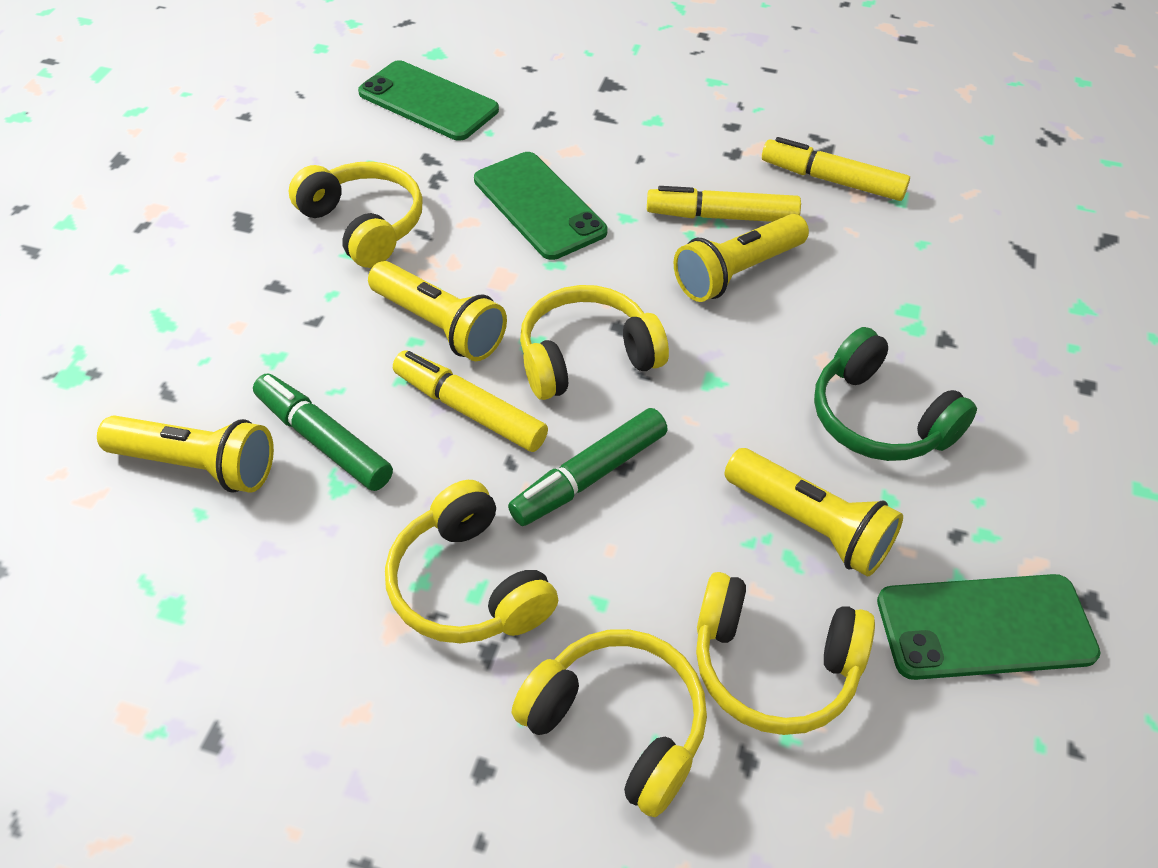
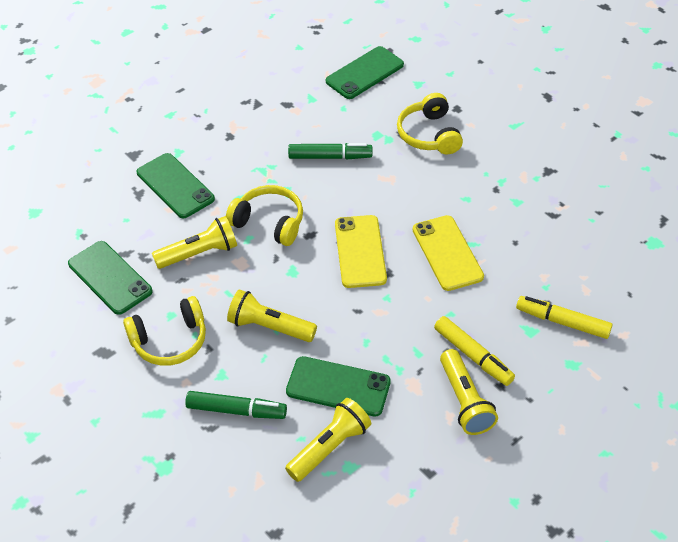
green headphones: [814,327,977,461] = 1 -> none = 0
green phone: [358,60,499,141] [474,152,607,260] [877,574,1100,680] = 3 -> [68,241,153,315] [137,153,215,218] [286,356,391,417] [326,46,404,99] = 4
yellow headphones: [289,161,423,268] [385,480,558,643] [512,629,707,817] [520,285,669,400] [696,572,875,735] = 5 -> [123,296,206,366] [226,185,303,246] [397,93,463,155] = 3
yellow marker: [393,350,548,452] [647,186,801,222] [762,137,910,201] = 3 -> [434,316,515,386] [516,296,612,339] = 2
yellow phone: none = 0 -> [335,215,387,288] [413,215,484,291] = 2

